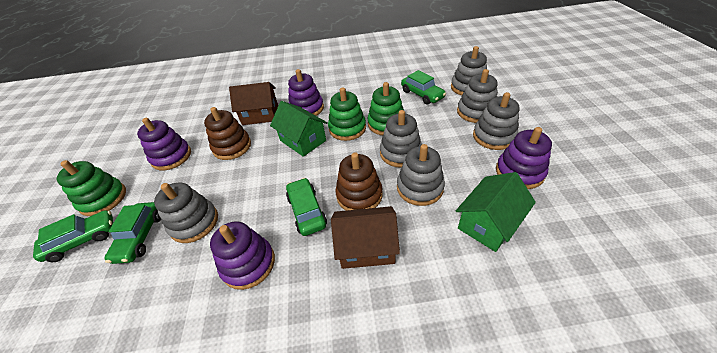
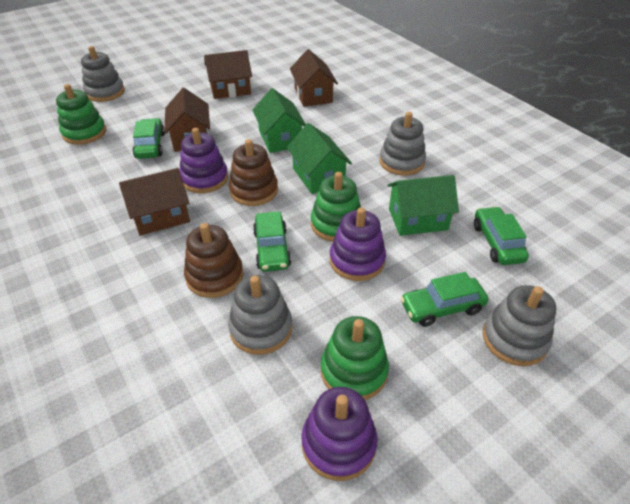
brown house: [229,82,278,125] [331,206,400,269] = 2 -> [119,168,190,236] [164,88,210,152] [204,50,252,99] [290,49,338,107] = 4
green house: [270,101,327,157] [456,172,536,252] = 2 -> [253,88,306,153] [287,123,352,194] [388,175,459,236] = 3
grey stacking toy: [154,182,218,243] [380,110,422,168] [397,144,445,206] [451,46,487,95] [457,69,498,123] [473,92,520,150] = 6 -> [81,46,125,102] [228,275,292,355] [379,112,426,176] [483,285,556,366] = 4
purple stacking toy: [137,118,191,170] [210,222,275,290] [288,69,324,116] [496,127,552,189] = 4 -> [179,128,228,193] [301,387,378,481] [330,207,386,281] = 3

